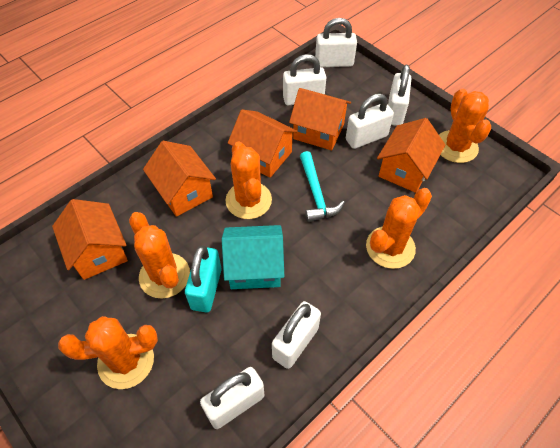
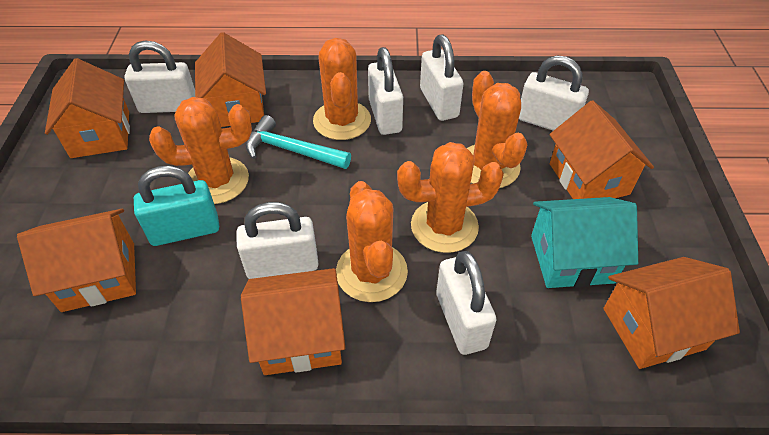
orange house: [52,199,128,280] [143,141,216,217] [228,109,298,178] [289,88,351,150] [377,118,445,193] = 5 -> [17,209,136,312] [45,58,130,158] [195,32,266,127] [241,268,345,375] [549,100,654,199] [603,257,740,369] = 6

